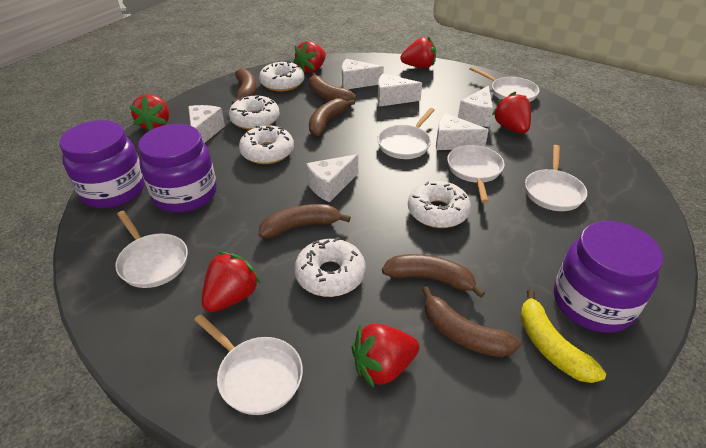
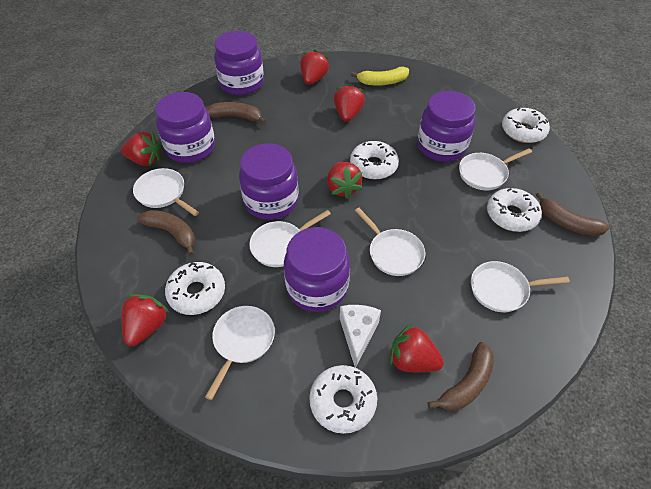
brown banana: [232,68,256,105] [259,204,351,238] [309,72,356,101] [309,98,355,136] [382,254,485,298] [422,286,521,357] = 6 -> [137,210,195,256] [207,102,266,124] [428,342,494,411] [536,192,610,236] = 4
purple jar: [59,120,145,208] [138,124,217,213] [554,221,663,333] = 3 -> [155,92,215,163] [214,31,264,95] [239,143,299,220] [284,227,350,312] [417,91,476,162] = 5
white cheese: [188,105,225,143] [306,154,358,202] [342,59,384,89] [378,74,422,107] [436,113,489,150] [458,85,493,127] = 6 -> [340,305,381,368] = 1

